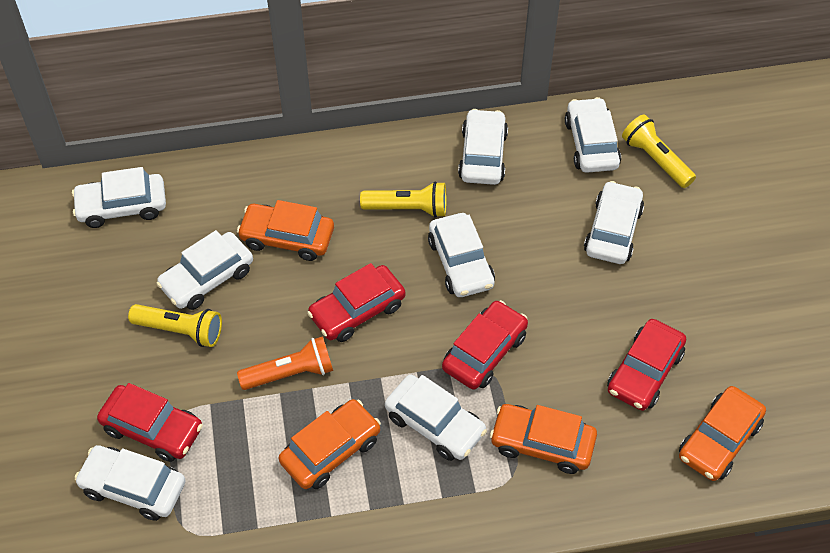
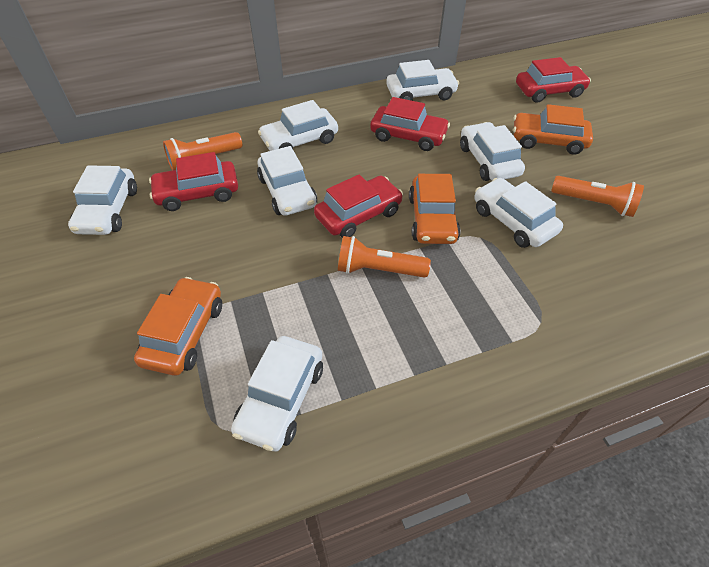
orange car: [237,200,334,261] [279,399,381,489] [490,404,597,474] [679,386,766,481] = 4 -> [134,277,222,376] [409,174,461,244] [513,104,593,155] = 3
orange flashlight: [237,336,333,390] = 1 -> [163,132,242,170] [338,236,431,278] [551,176,644,217] = 3
white car: [72,167,166,228] [74,445,185,521] [156,230,253,310] [385,375,487,461] [428,213,495,297] [458,109,508,185] [565,97,621,173] [584,181,644,264] = 8 -> [68,165,137,235] [231,336,323,452] [257,146,317,216] [258,100,338,151] [386,60,459,101] [460,122,525,181] [474,178,563,248] = 7
yellow flashlight: [128,304,222,347] [360,181,446,218] [622,115,696,188] = 3 -> none = 0

